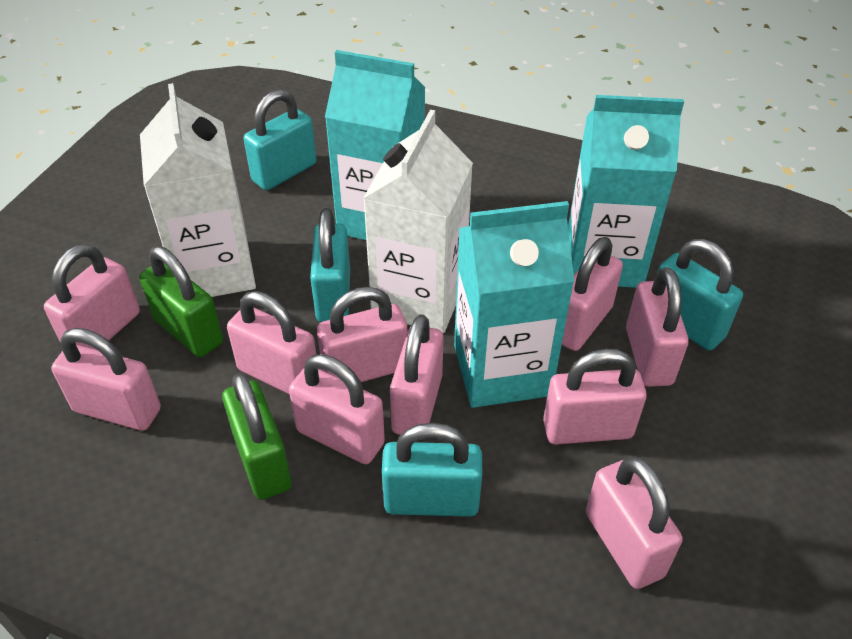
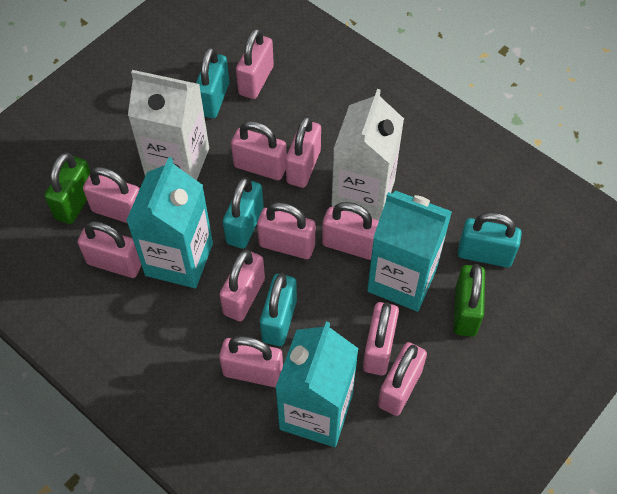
pink padlock: [44,244,140,350] [51,328,161,431] [227,291,316,395] [289,354,385,464] [317,287,407,382] [390,314,443,435] [543,349,647,445] [562,237,623,351] [586,456,683,589] [626,267,689,387] = 10 -> [78,221,142,278] [83,167,140,223] [219,250,265,321] [219,336,283,387] [231,121,287,180] [236,28,274,99] [257,202,315,259] [286,116,321,188] [322,202,379,260] [363,302,399,375] [378,342,427,416] = 11

